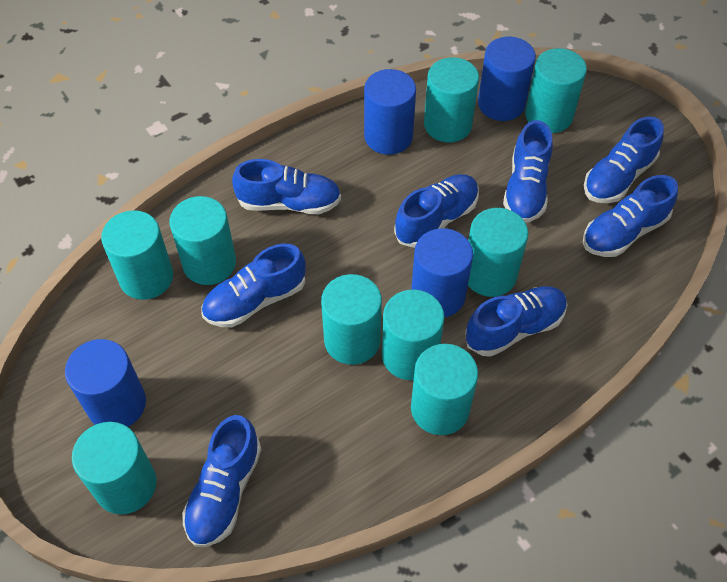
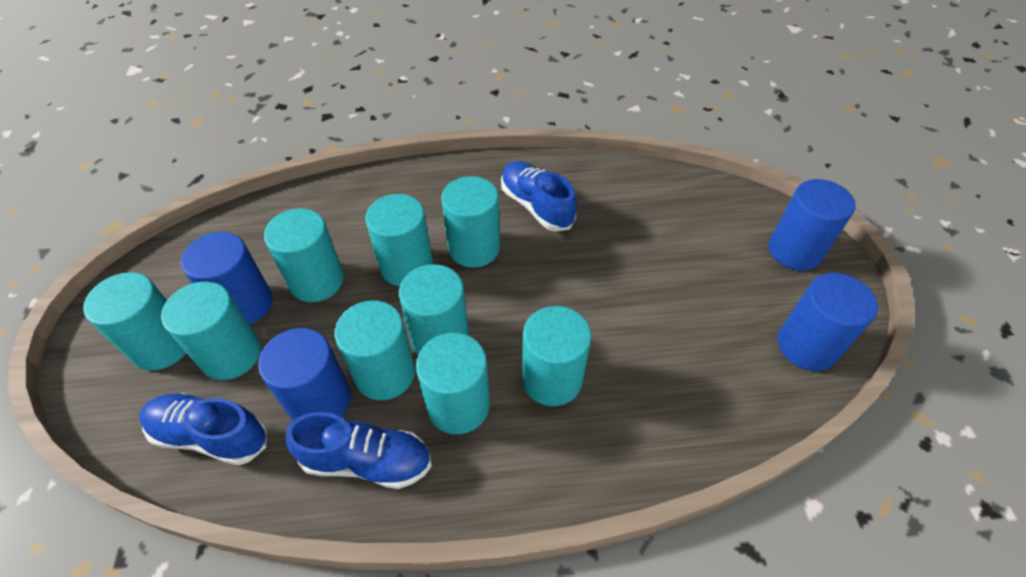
blue shoe: [182,415,262,547] [202,244,306,327] [232,159,341,214] [394,174,479,248] [465,286,568,357] [503,120,553,223] [583,175,678,257] [584,116,664,203] = 8 -> [139,393,267,465] [286,412,432,489] [501,161,577,232] = 3

